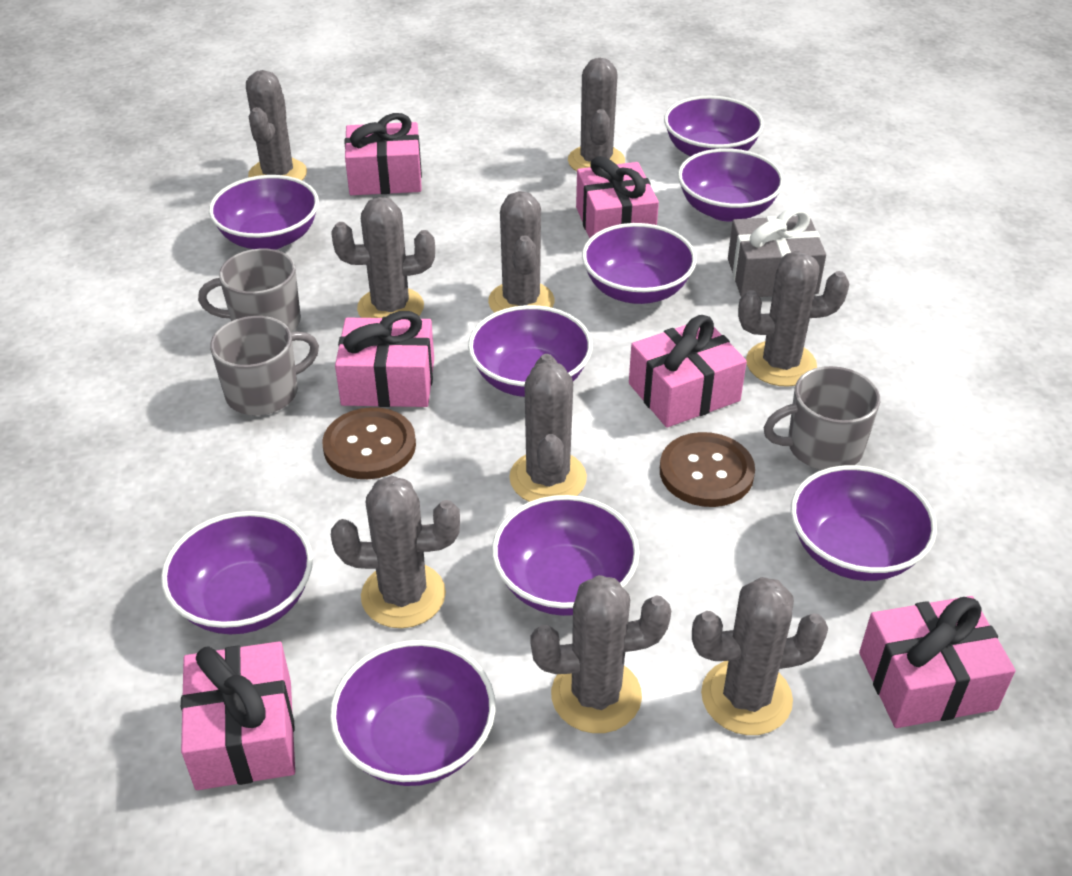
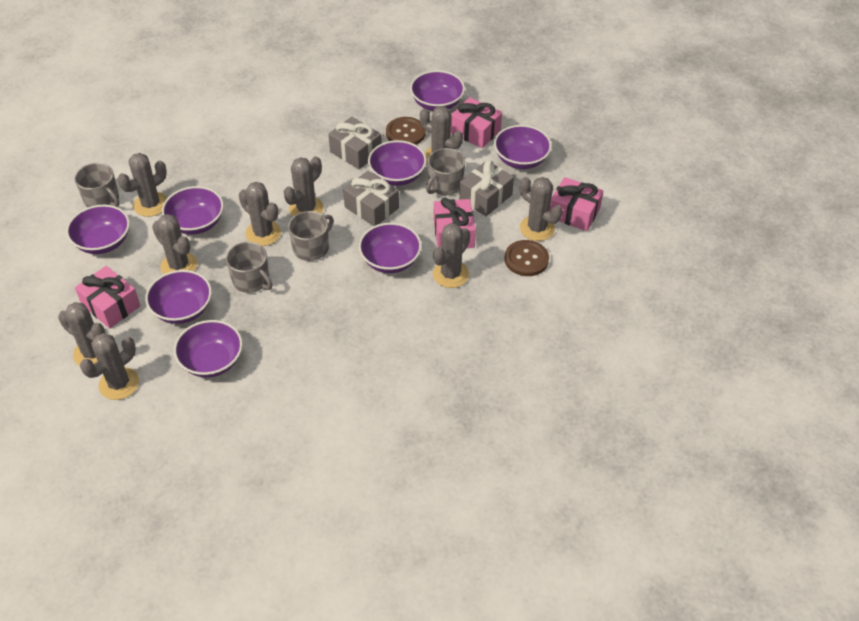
grey gift: [728,208,826,297] = 1 -> [328,117,382,169] [343,171,399,226] [459,160,514,216] = 3
grey mug: [198,249,301,332] [210,316,319,415] [763,366,880,470] = 3 -> [74,163,119,208] [226,242,272,293] [288,211,333,261] [426,148,465,195] = 4
pink gift: [181,641,295,790] [335,311,434,407] [344,113,422,195] [576,156,659,238] [629,315,747,428] [859,596,1015,728] = 6 -> [75,266,140,328] [433,197,476,248] [451,97,502,148] [550,177,603,231] = 4
purple bowl: [161,511,313,634] [209,175,319,250] [330,640,495,786] [468,305,592,397] [492,495,639,616] [582,223,697,304] [664,96,764,156] [678,148,784,221] [790,465,937,581] = 9 -> [66,205,130,254] [145,270,212,324] [162,186,224,235] [174,320,243,378] [359,223,422,273] [368,140,427,186] [410,70,465,111] [494,125,552,169] = 8

